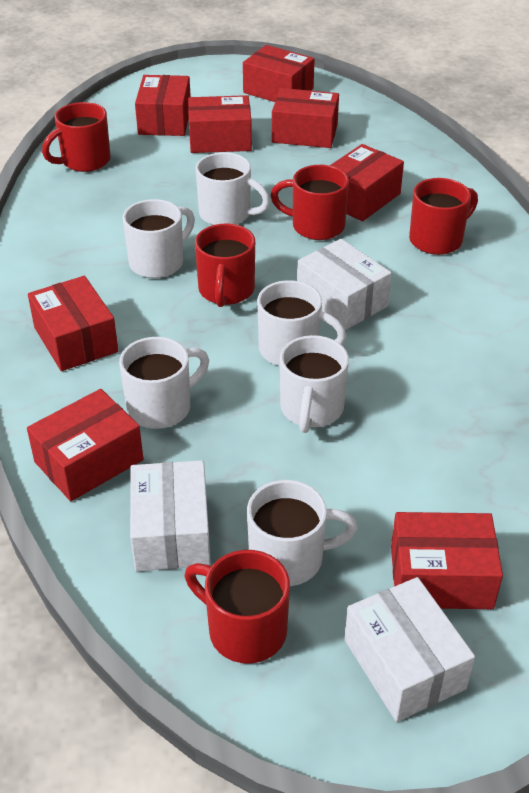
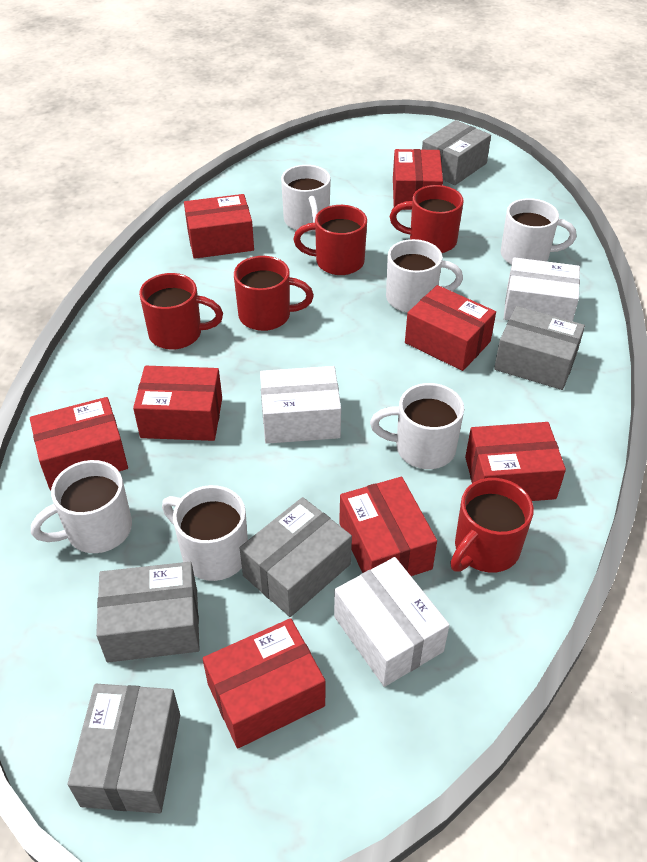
grey box: none = 0 -> [68,684,180,813] [96,562,200,662] [240,497,352,617] [422,120,491,185] [494,306,585,390] = 5

